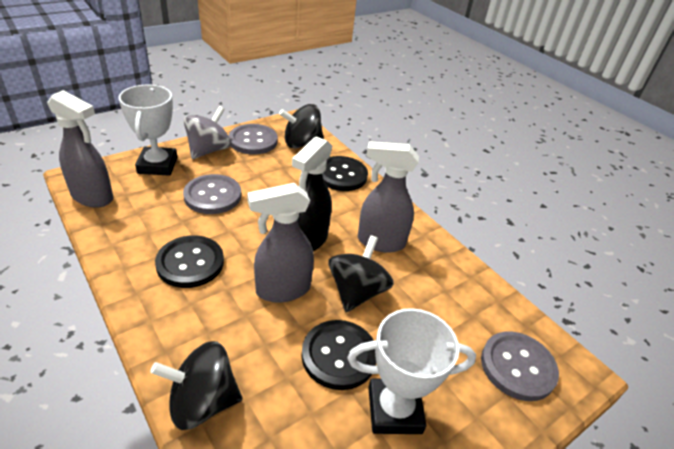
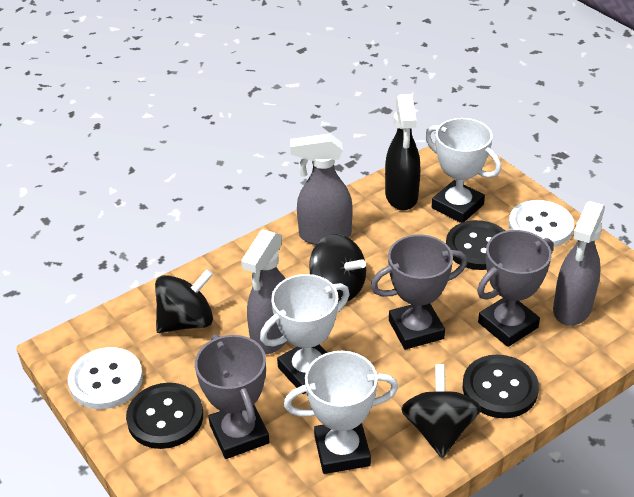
grey button: [183,174,241,214] [229,124,278,155] [481,331,559,401] = 3 -> none = 0
grey spinning top: [184,106,231,159] = 1 -> none = 0
grey trophy: none = 0 -> [195,334,269,459] [370,235,467,350] [477,230,554,347] = 3
white button: none = 0 -> [68,347,143,409] [509,200,574,247] = 2
white trophy: [119,85,177,176] [347,308,476,434] = 2 -> [260,274,350,394] [284,351,398,474] [425,118,501,223] = 3

